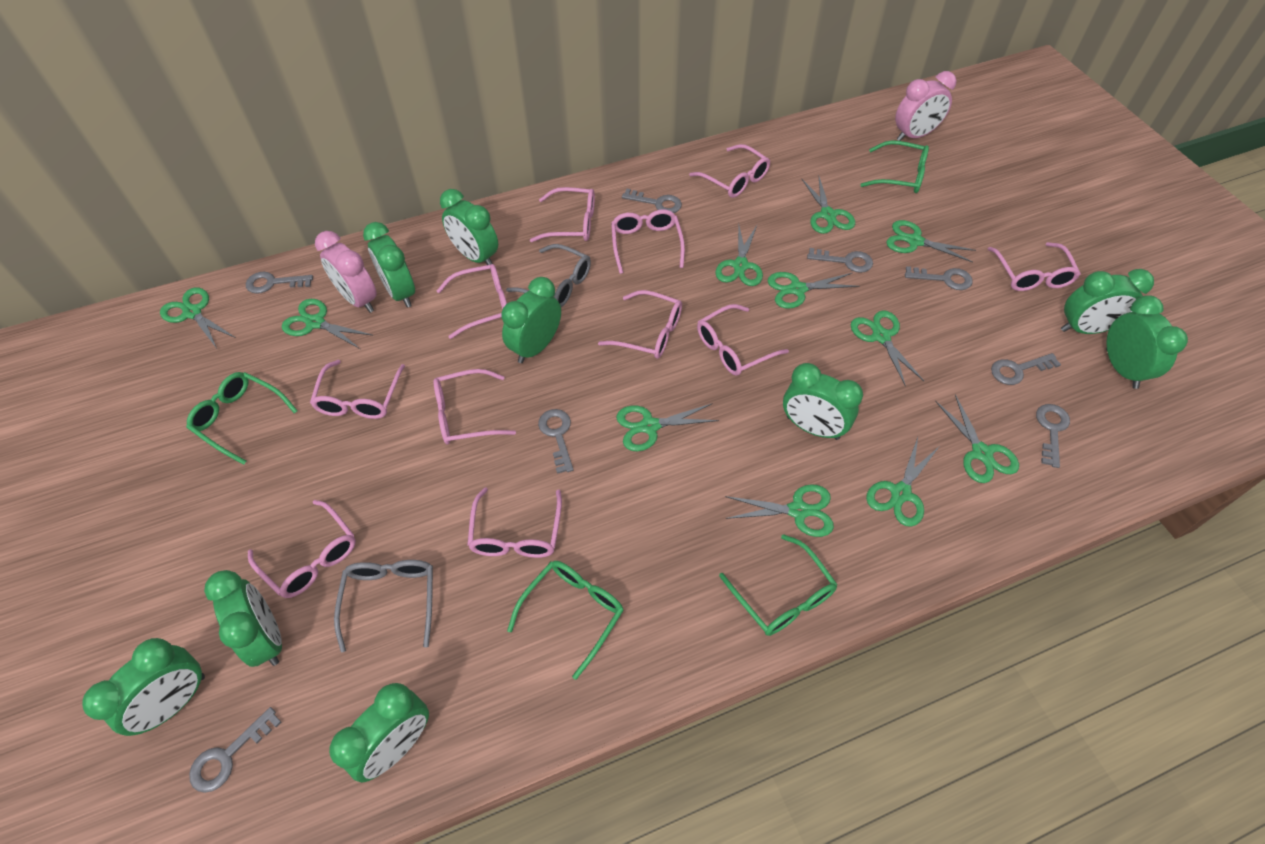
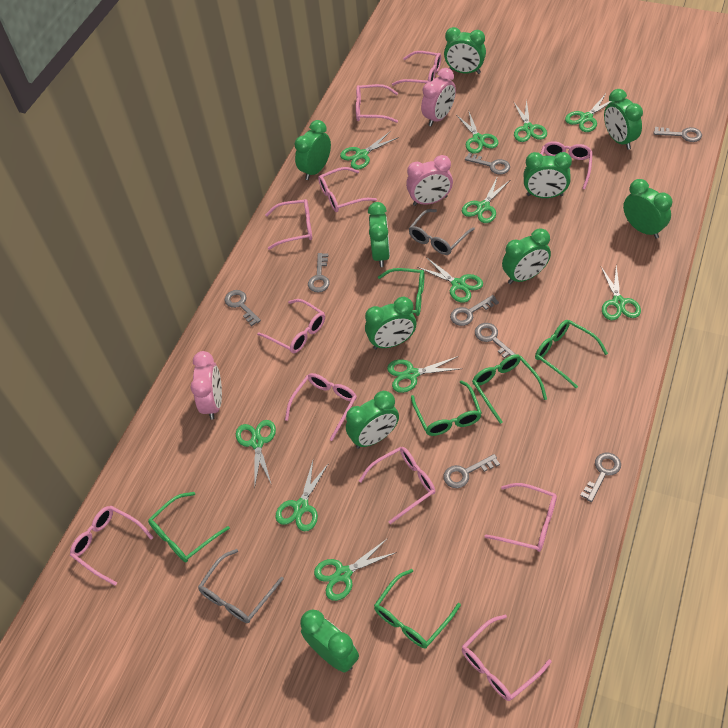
green clock: [82,638,205,736] [204,570,282,667] [329,683,429,782] [363,222,415,308] [440,189,498,265] [501,277,561,363] [783,363,863,440] [1061,269,1154,334] [1106,295,1188,389] = 9 -> [294,120,331,180] [300,610,359,672] [346,391,399,448] [365,297,416,349] [368,202,390,267] [444,27,486,74] [502,228,551,284] [524,152,572,198] [604,89,643,150] [623,179,672,239] = 10
green glasses: [186,372,298,465] [507,561,624,680] [719,534,838,636] [860,140,929,193] = 4 -> [148,492,230,562] [374,569,461,648] [378,268,425,316] [411,380,482,436] [472,354,547,424] [535,320,608,388] = 6
pink clock: [315,231,377,313] [895,71,957,141] = 2 -> [191,351,222,420] [406,155,453,206] [421,68,456,127] = 3

